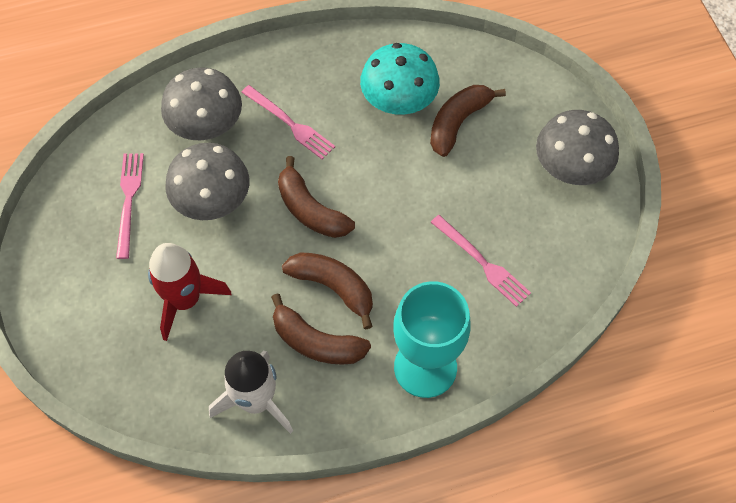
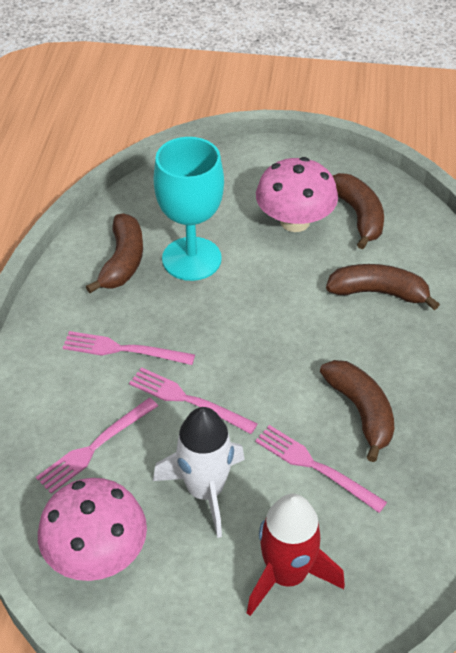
grey mushroom: [161,67,242,140] [165,143,249,220] [536,110,619,185] = 3 -> none = 0
pink fork: [116,153,144,259] [241,85,335,159] [431,215,531,307] = 3 -> [36,398,158,494] [63,331,195,365] [129,367,258,434] [255,425,387,513] = 4
pink mushroom: none = 0 -> [38,478,147,581] [256,157,338,232] = 2
turquoise mushroom: [360,43,440,115] = 1 -> none = 0

